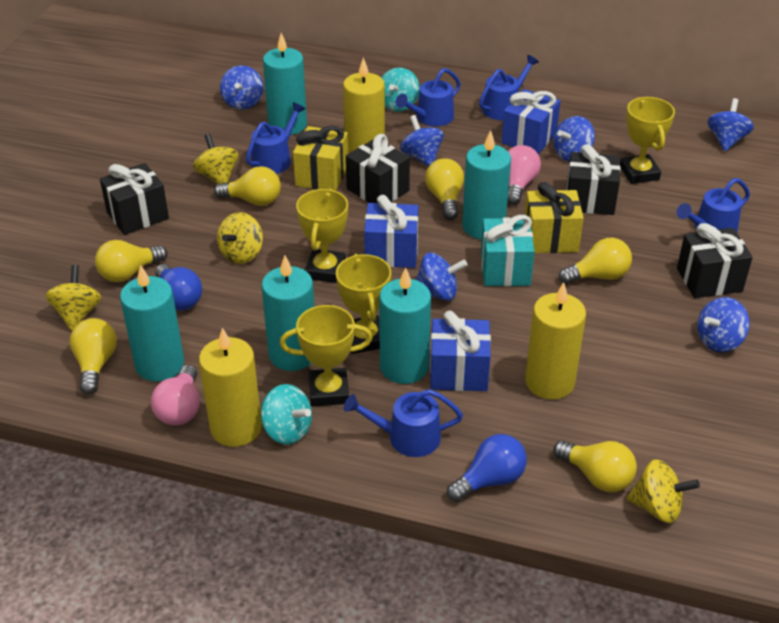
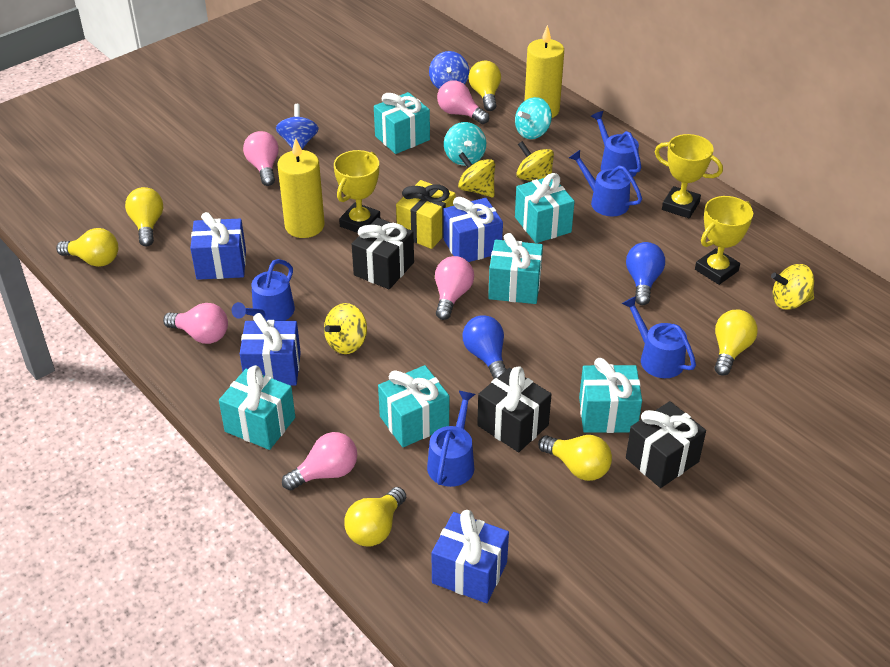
black gift: [100,163,169,235] [346,134,410,203] [566,144,621,215] [677,223,753,298] = 4 -> [352,218,414,289] [477,366,551,452] [626,401,706,488] = 3
blue gift: [364,195,418,268] [430,311,491,391] [501,89,560,154] = 3 -> [190,212,246,280] [240,313,301,386] [431,510,509,603] [443,197,503,262] = 4
blue spinning top: [220,65,263,110] [400,115,444,167] [416,253,467,301] [553,116,595,162] [697,297,750,352] [707,98,754,151] = 6 -> [276,104,319,149] [429,51,469,89] = 2
pink light bulb: [151,365,200,426] [508,145,541,205] = 2 -> [163,303,228,344] [243,131,279,186] [282,432,357,491] [435,256,474,320] [437,80,489,124] = 5
turquoise candle: [120,265,184,382] [262,255,314,371] [263,33,307,135] [379,267,431,384] [462,130,511,240] = 5 -> none = 0
turquoise gift: [481,215,535,286] = 1 -> [219,365,295,450] [374,92,430,154] [378,365,449,447] [488,233,543,304] [515,173,575,243] [579,358,642,433] = 6
yellow candle: [199,328,262,447] [343,57,385,154] [525,282,586,399] = 3 -> [277,138,325,238] [525,25,564,118] = 2
yellow gift: [293,126,348,191] [525,182,584,253] = 2 -> [396,180,456,249] = 1
yellow trophy: [280,305,373,407] [296,189,348,283] [336,254,391,354] [620,97,675,184] = 4 -> [334,150,380,233] [655,134,723,218] [695,196,753,285] = 3

